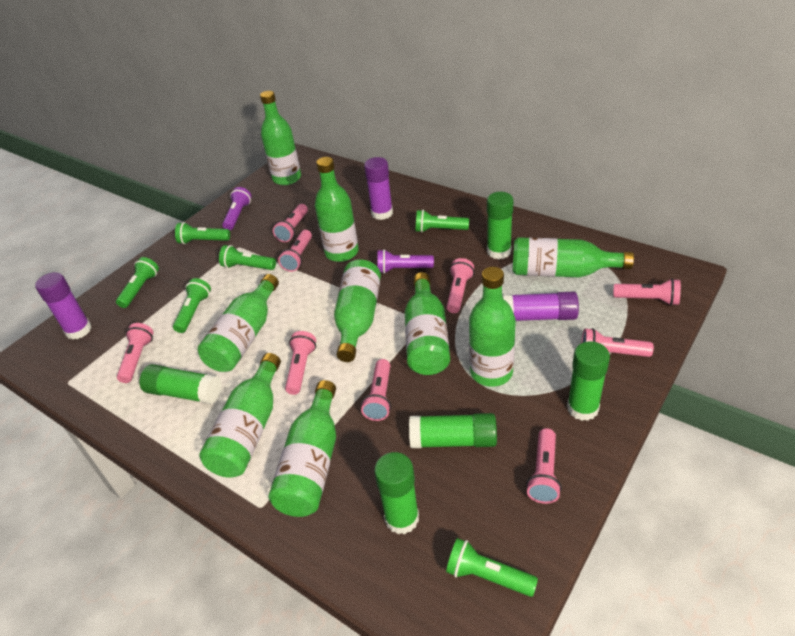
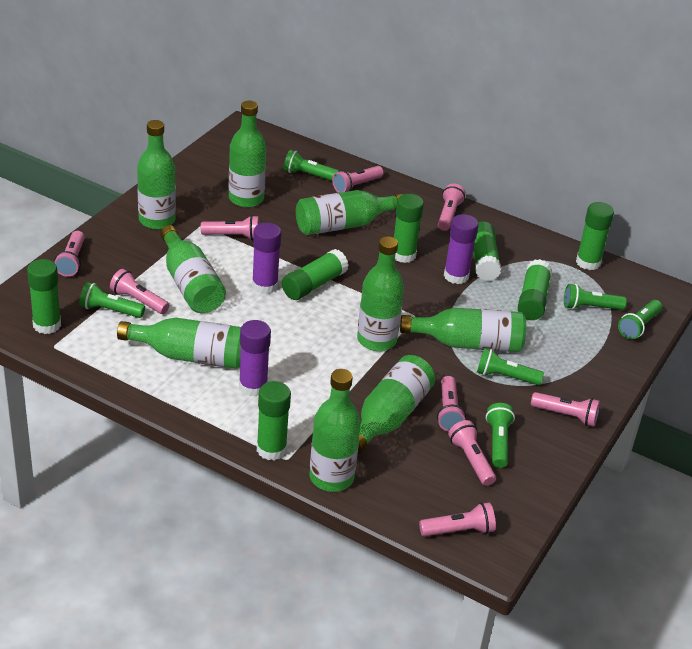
green glue stick: [139,364,222,404] [374,452,419,534] [409,413,497,448] [487,192,514,259] [567,341,610,421] = 5 -> [27,259,61,334] [257,381,291,460] [282,249,349,300] [394,194,424,263] [473,221,501,281] [518,259,552,320] [576,202,614,270] = 7
purple flashlight: [222,187,252,230] [378,249,434,274] = 2 -> none = 0

